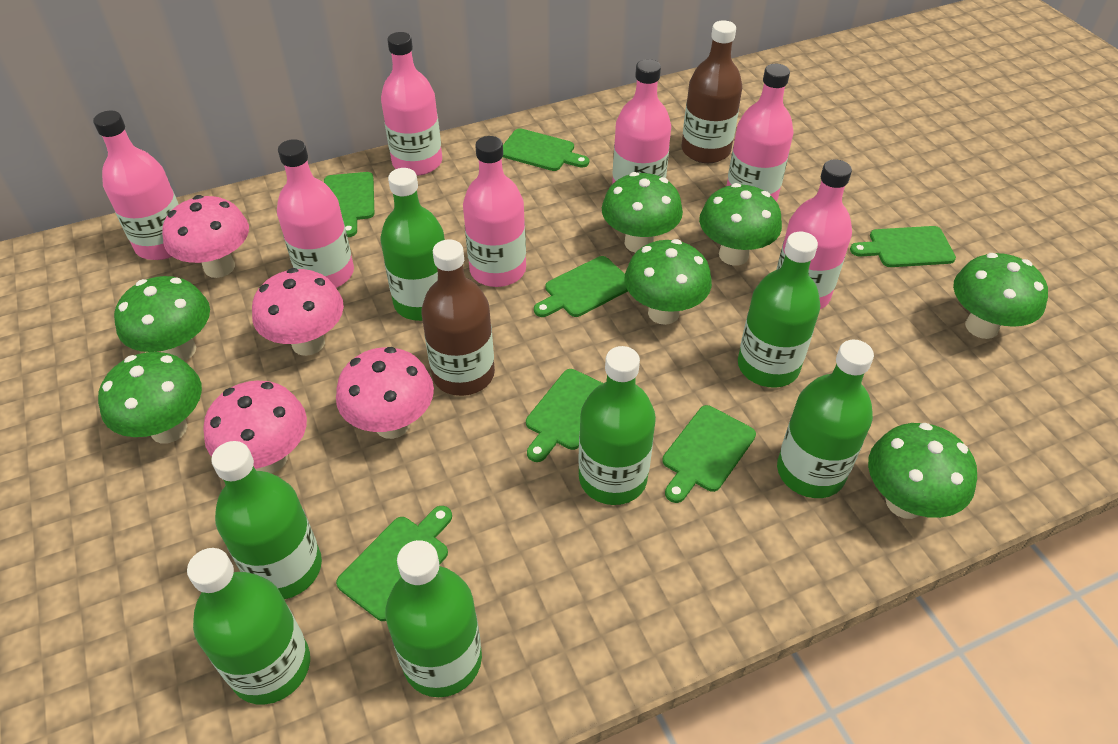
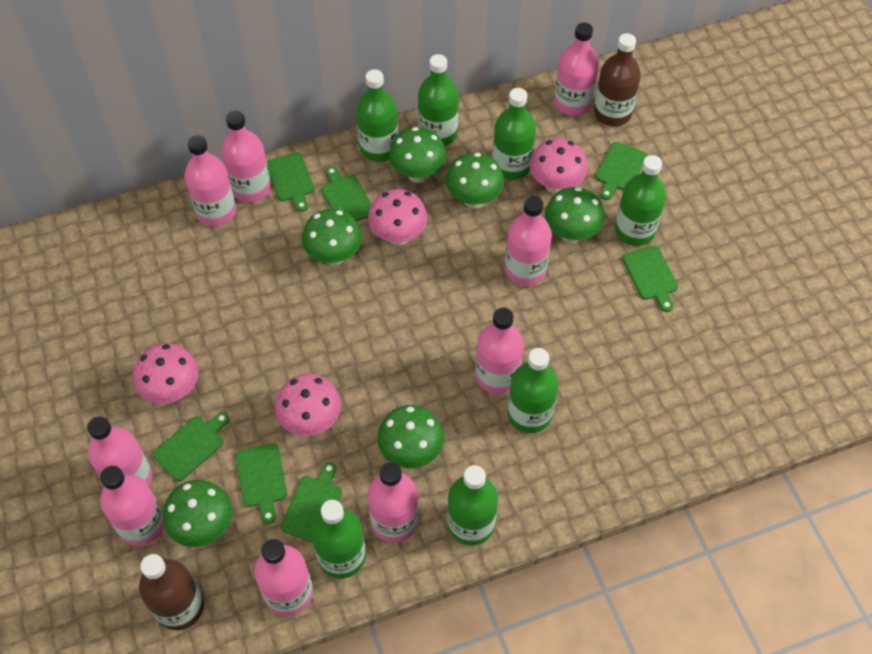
green mushroom: [98,352,202,444] [114,276,210,361] [602,172,683,253] [624,239,712,325] [699,183,782,265] [868,423,977,519] [953,253,1048,339] = 7 -> [163,480,232,547] [302,209,362,265] [377,405,444,469] [389,127,446,183] [446,153,504,209] [545,187,605,243] = 6
pink bottle: [93,110,179,260] [277,139,354,288] [381,32,442,176] [463,136,526,287] [612,59,671,184] [727,64,794,201] [776,159,852,309] = 7 -> [87,416,152,486] [100,465,164,546] [185,135,236,226] [222,111,271,202] [254,539,313,616] [367,462,419,543] [475,307,524,394] [505,196,552,286] [554,22,599,116] = 9

